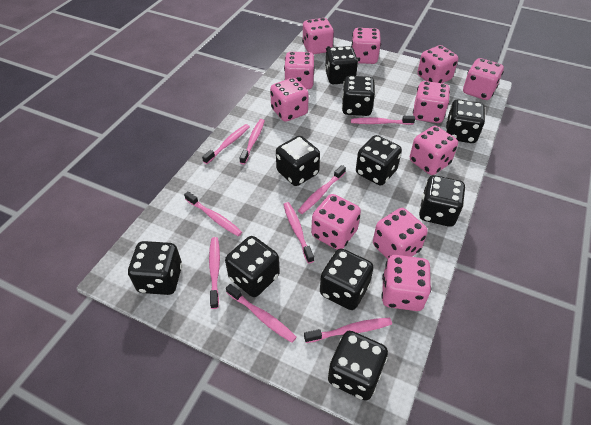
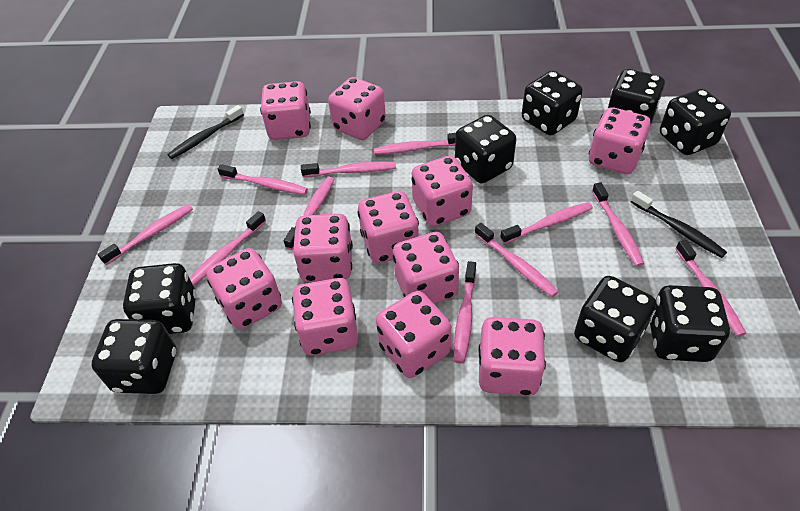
black dice: [128,241,182,295] [225,236,280,297] [276,136,320,186] [320,248,374,310] [325,46,358,84] [328,331,388,401] [342,76,375,116] [356,135,402,185] [419,175,465,227] [446,99,485,143] = 10 -> [92,319,176,394] [123,263,197,334] [455,115,516,183] [522,71,583,135] [574,276,656,362] [608,69,665,123] [650,285,730,362] [660,89,731,155] = 8
black toothbrush: none = 0 -> [168,105,244,159] [631,191,727,258] = 2
pink toothbrush: [184,191,242,236] [202,124,250,164] [209,237,220,309] [226,284,297,343] [239,119,265,165] [283,202,314,263] [298,165,346,214] [304,318,392,343] [351,116,415,125] = 9 -> [98,204,193,265] [190,211,266,286] [218,164,308,195] [284,176,335,250] [301,161,396,177] [373,133,456,155] [454,261,476,364] [475,223,559,297] [500,202,593,244] [592,182,644,267] [675,240,746,337] = 11

